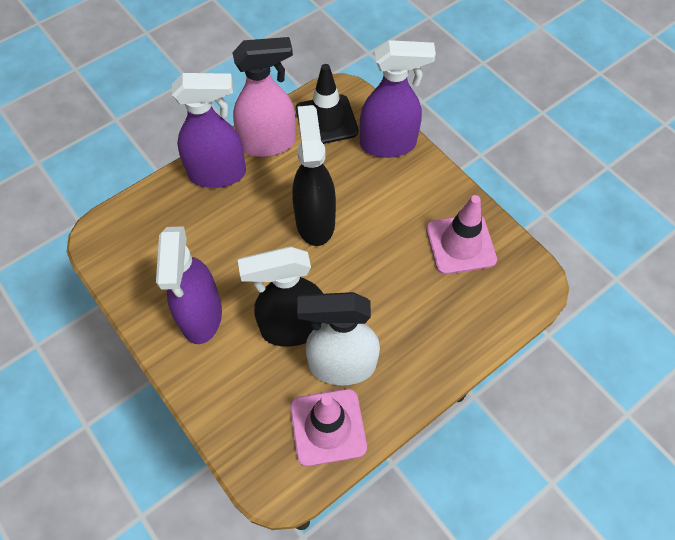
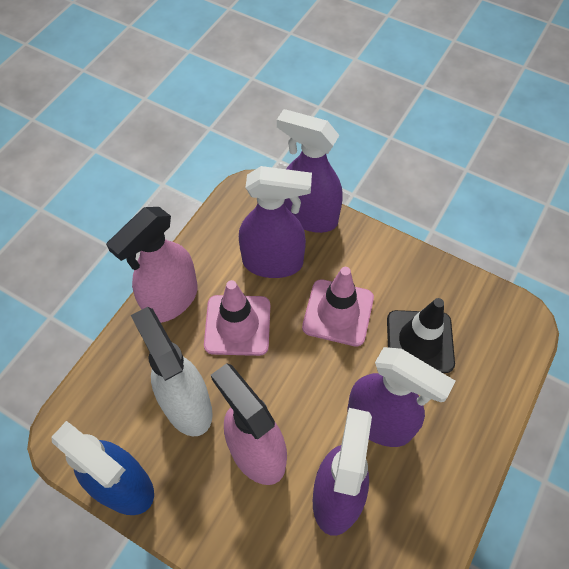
black spray bottle: [238,246,323,347] [293,105,336,246] = 2 -> none = 0
blue spray bottle: none = 0 -> [51,421,154,515] = 1
pink spray bottle: [232,37,296,157] = 1 -> [106,207,198,323] [211,363,287,485] = 2
purple spray bottle: [156,226,222,344] [172,73,246,188] [360,40,436,158] = 3 -> [239,166,312,278] [277,109,343,233] [313,408,372,536] [348,347,456,447] = 4

